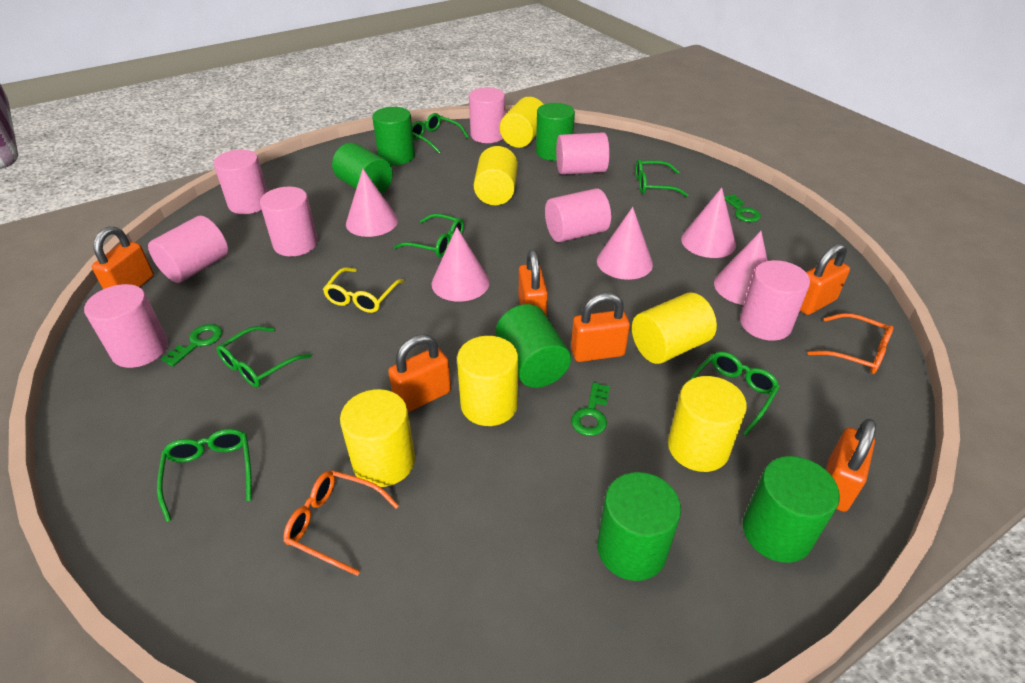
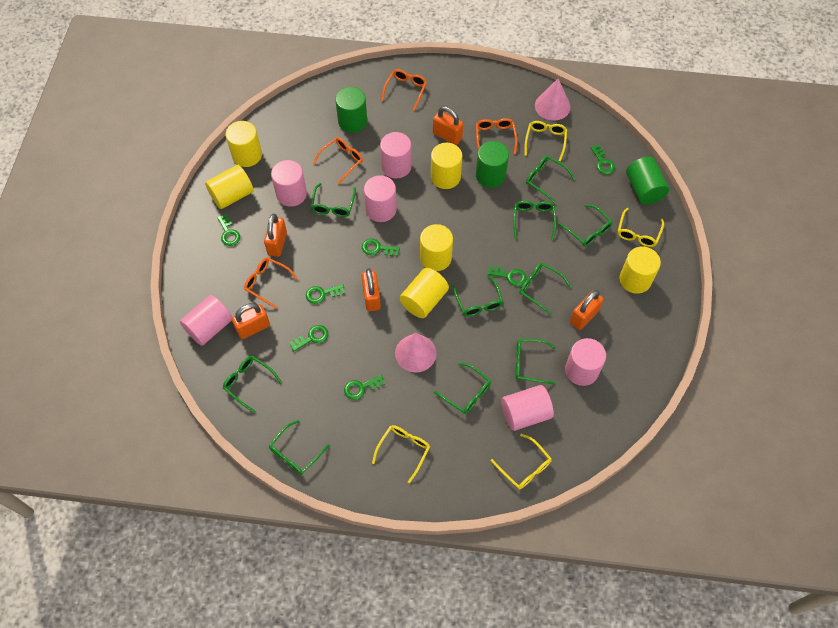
green cylinder: [332,143,393,194] [372,107,415,165] [496,304,571,388] [536,103,575,161] [597,472,681,581] [743,456,840,563] = 6 -> [335,87,367,133] [476,141,509,188] [626,157,669,205] = 3
green glasses: [157,429,252,522] [216,326,312,388] [394,213,464,257] [412,113,469,154] [636,159,689,197] [689,351,780,436] = 6 -> [223,356,282,413] [269,420,330,475] [311,183,356,217] [434,363,491,414] [452,276,503,317] [513,201,556,240] [515,339,556,385] [519,263,571,315] [526,156,575,203] [558,204,613,247] = 10
green key: [161,324,222,367] [571,382,610,436] [724,194,761,222] = 3 -> [217,214,240,246] [289,325,328,351] [306,284,345,304] [344,375,385,400] [362,238,400,256] [488,265,527,286] [591,145,615,174] = 7
orange glasses: [283,470,399,576] [808,313,893,374] = 2 -> [244,257,298,309] [313,137,363,185] [382,69,427,111] [476,118,517,154] = 4
orange padlock: [92,227,154,289] [388,334,451,413] [519,250,548,316] [571,293,630,362] [800,243,850,315] [826,419,876,512] = 6 -> [232,303,270,339] [264,214,287,257] [362,268,381,311] [433,106,463,145] [570,290,604,330] = 5
pink cone: [346,169,398,237] [431,227,490,302] [597,207,653,280] [681,188,736,258] [714,231,768,305] = 5 -> [395,333,437,372] [535,78,571,121] = 2
pink cylinder: [84,284,168,368] [148,216,228,283] [214,150,268,214] [260,186,318,257] [469,87,505,143] [545,188,611,242] [556,132,610,175] [740,260,810,341] = 8 -> [180,295,232,346] [271,160,307,207] [364,175,397,222] [380,132,412,178] [501,385,554,431] [565,338,606,386] = 6
yellow glasses: [323,268,405,313] = 1 -> [372,425,430,483] [491,434,552,490] [525,121,567,161] [618,208,664,247] = 4

